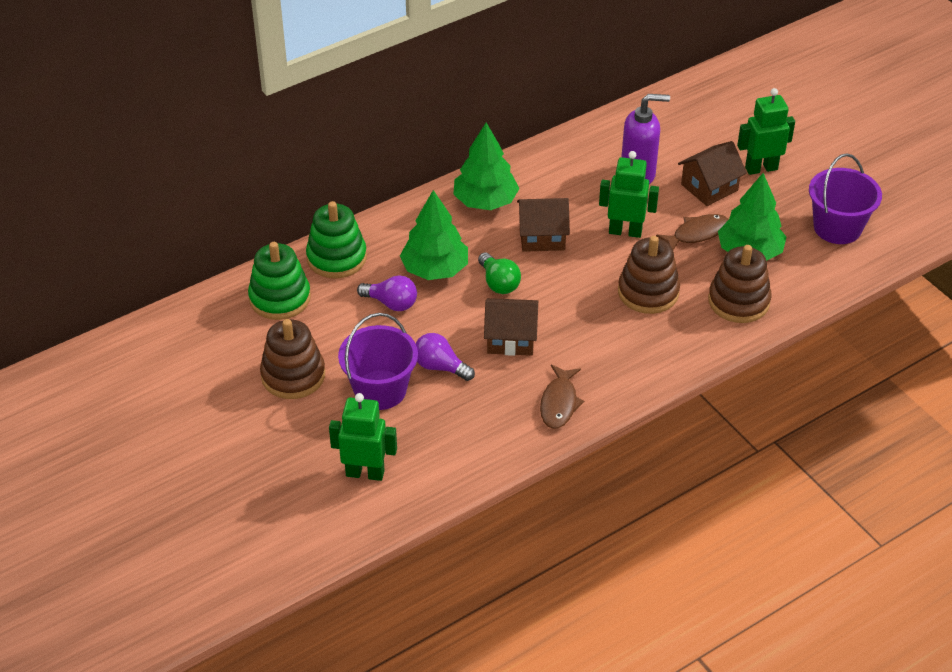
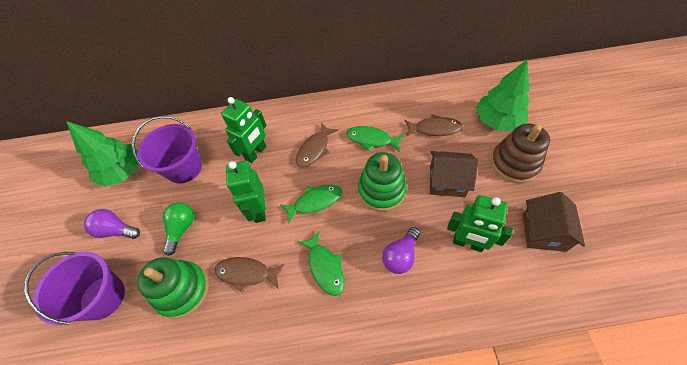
brown fish: [540,364,584,429] [656,214,729,250] = 2 -> [215,257,284,293] [296,123,338,167] [405,114,463,137] = 3
brown house: [484,298,538,356] [517,198,570,252] [678,141,747,206] = 3 -> [430,151,478,197] [523,192,585,252] = 2
brown stacking toy: [260,319,325,399] [618,236,680,314] [708,245,771,323] = 3 -> [491,124,550,183] = 1
green fish: none = 0 -> [280,185,342,223] [298,231,345,296] [346,126,404,152] = 3
green tree: [400,190,468,280] [453,123,519,210] [718,173,786,261] = 3 -> [66,121,139,187] [476,60,530,131] = 2
purple soap dispenser: [621,94,670,184] = 1 -> none = 0

